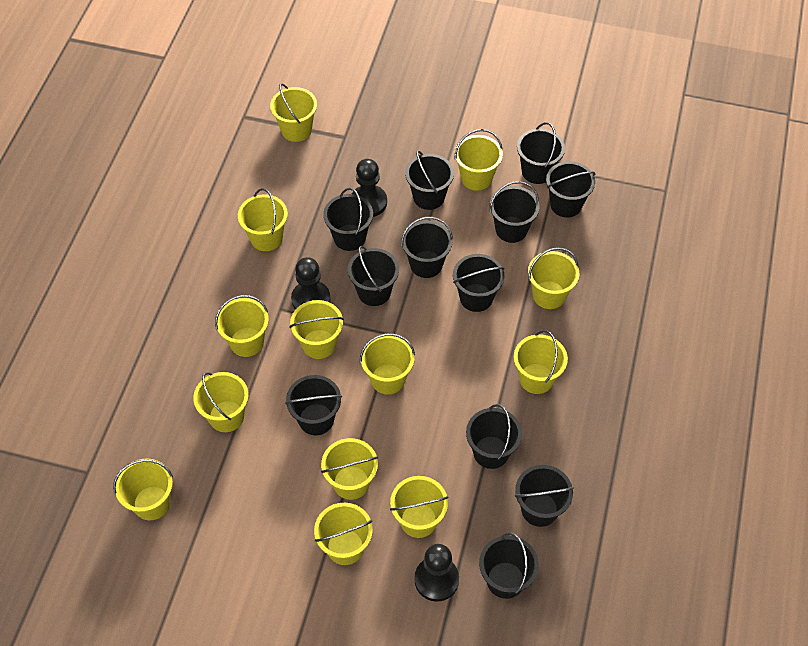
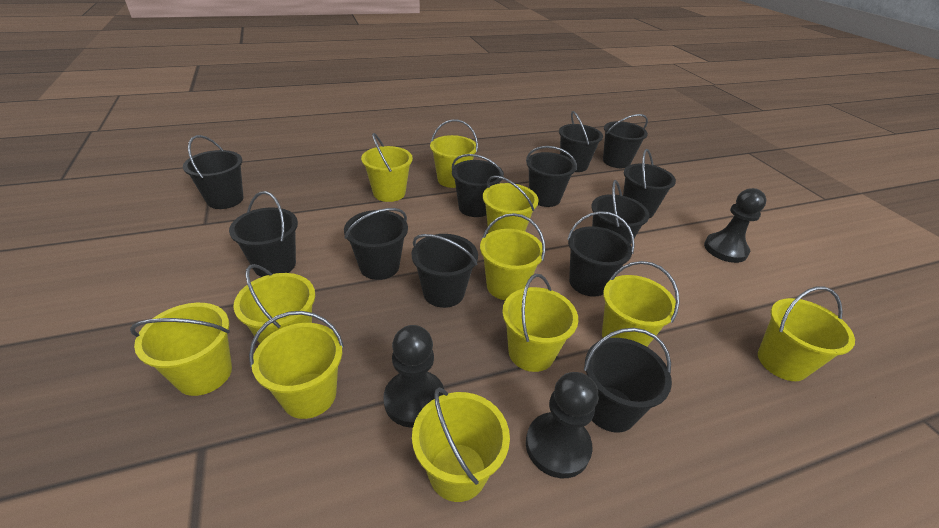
yellow bucket: [113,459,173,520] [193,372,249,432] [215,295,269,357] [238,188,288,251] [270,83,317,142] [289,300,344,359] [314,503,373,565] [321,438,378,500] [360,333,415,395] [390,476,449,538] [455,129,503,191] [514,330,568,394] [528,247,580,309] = 13 -> [130,303,232,396] [233,264,315,344] [249,311,344,419] [361,133,413,202] [412,387,510,502] [430,119,478,188] [480,213,545,300] [483,175,539,233] [502,274,578,372] [602,261,680,347] [758,286,855,381] = 11

